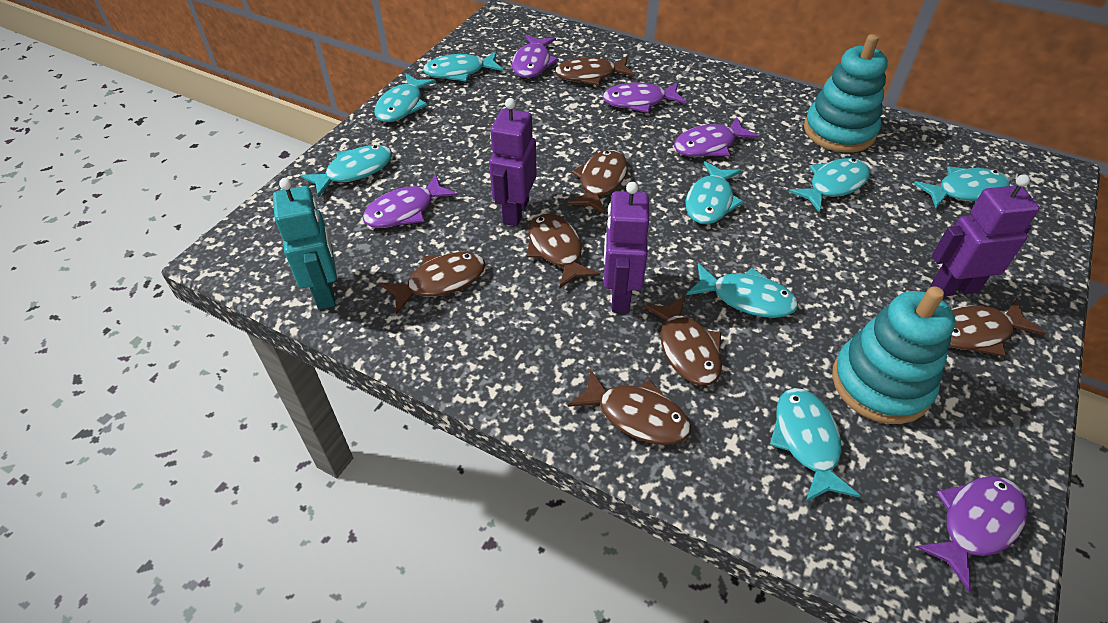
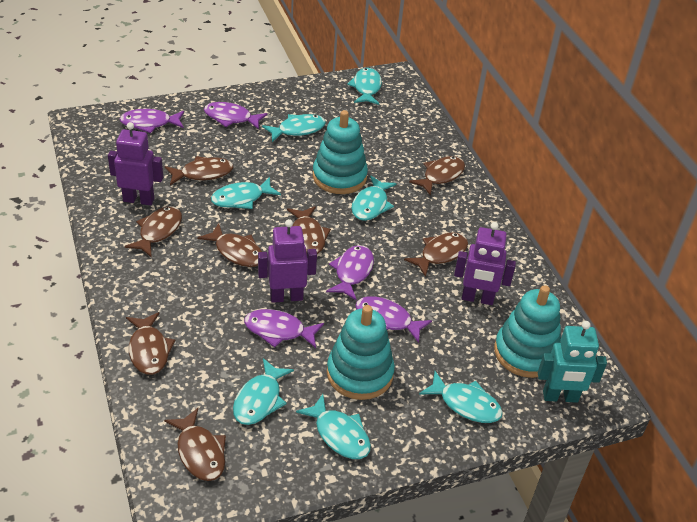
brown fish: [380,252,485,314] [527,213,600,288] [555,57,635,86] [567,150,628,214] [568,369,691,445] [643,295,722,385] [950,299,1046,357] = 7 -> [125,206,182,258] [126,312,176,375] [164,408,226,481] [165,156,233,185] [197,223,262,267] [287,206,331,254] [404,232,468,277] [409,156,465,196] = 8
turquoise fish: [300,145,392,197] [374,74,436,122] [423,52,503,82] [685,161,744,224] [686,263,798,318] [770,388,860,502] [788,158,870,213] [913,167,1010,208] = 8 -> [211,177,281,209] [233,358,294,425] [262,114,326,142] [296,394,371,459] [347,68,382,105] [351,176,397,221] [419,371,503,423] = 7
turquoise stacking toy: [804,34,888,153] [832,286,955,424] = 2 -> [313,110,368,194] [327,305,395,400] [494,285,561,378] = 3

